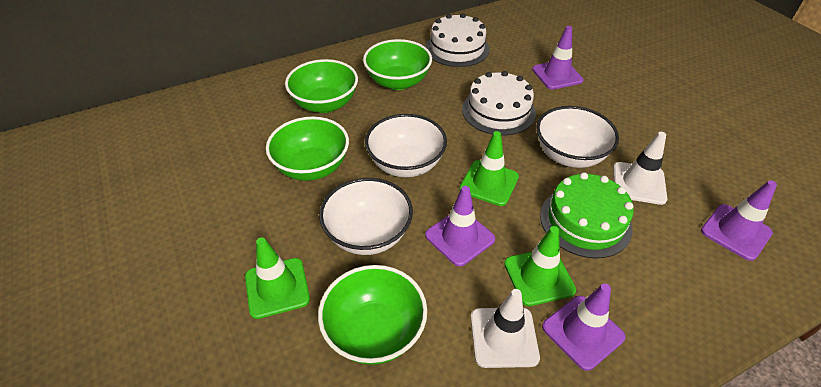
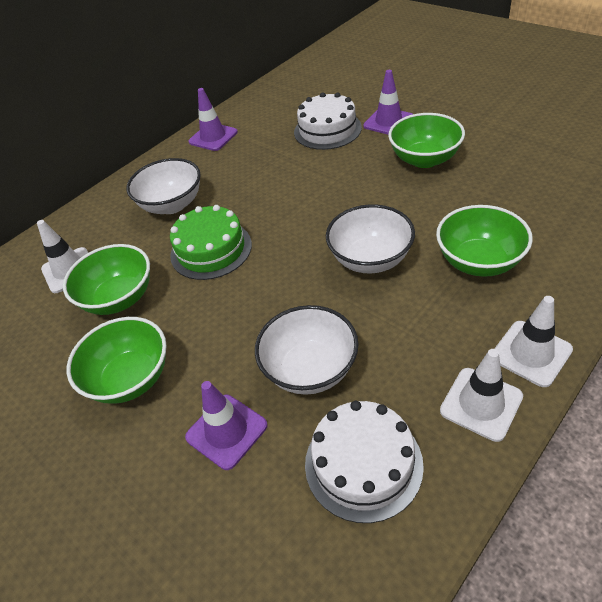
green traffic cone: [245,238,310,319] [460,131,519,206] [504,226,576,306] = 3 -> none = 0
purple traffic cone: [425,186,495,266] [532,26,583,90] [542,283,626,371] [701,180,777,261] = 4 -> [185,381,268,470] [188,88,238,151] [363,70,413,135] = 3
white traffic cone: [471,289,540,368] [613,132,667,205] = 2 -> [37,220,88,293] [440,349,523,442] [494,296,573,387] = 3

